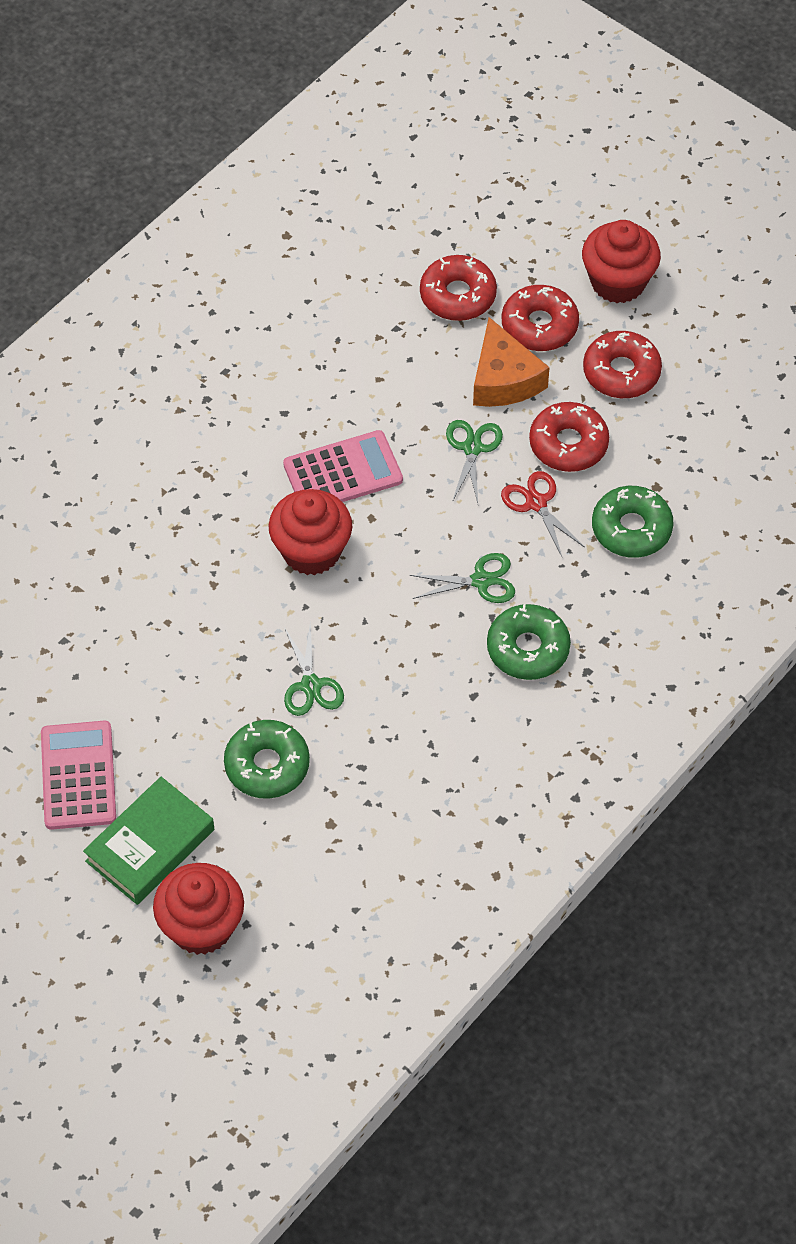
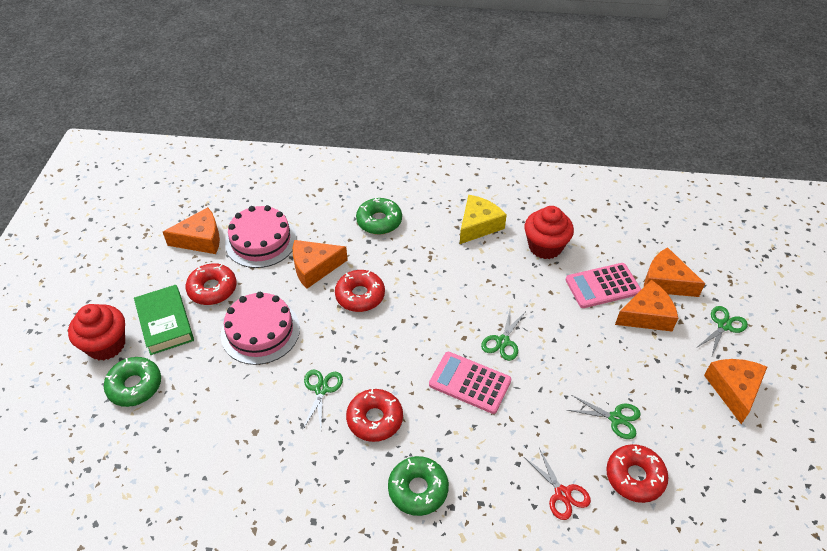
green scissors: [284,623,344,716] [410,553,515,603] [446,420,503,503] = 3 -> [303,370,343,429] [481,307,526,361] [567,395,641,439] [696,306,748,356] = 4
orange cheese: [473,317,550,407] = 1 -> [163,207,220,254] [293,240,348,289] [615,280,678,331] [644,247,705,297] [704,359,767,424] = 5
pink cake: none = 0 -> [221,292,300,365] [225,205,297,268] = 2
red cupcake: [153,863,244,955] [269,489,352,575] [582,220,661,303] = 3 -> [68,304,125,361] [525,206,574,259] = 2
yellow cheese: none = 0 -> [460,195,507,244] = 1

